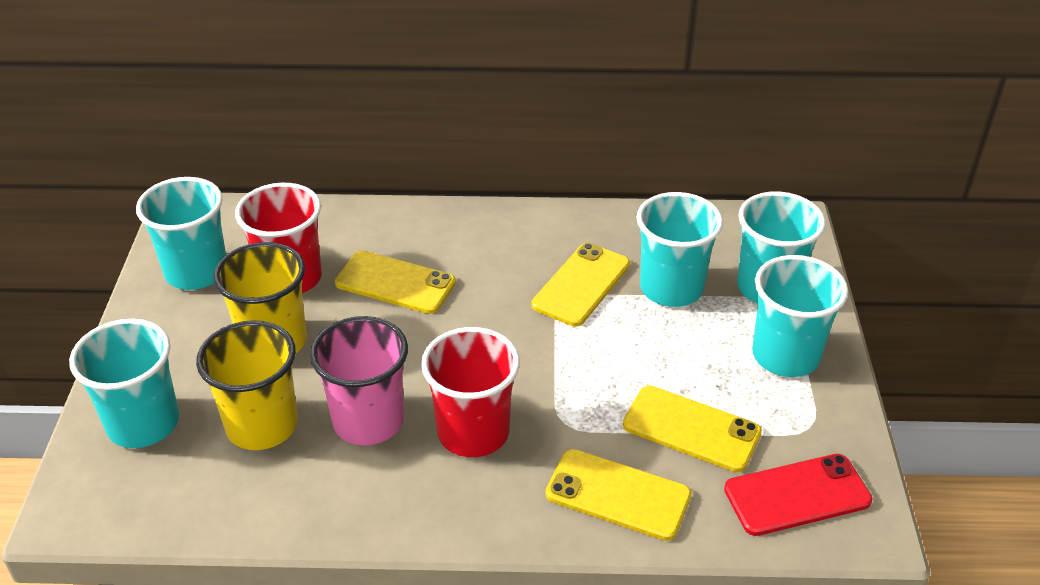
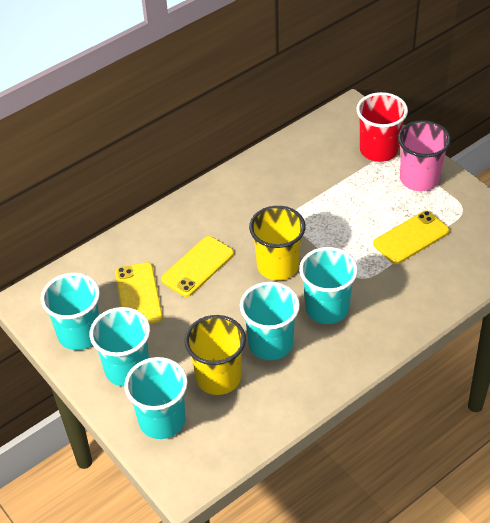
red cup: [235,183,322,293] [421,327,520,457] = 2 -> [356,92,408,162] = 1
red phone: [724,454,872,536] = 1 -> none = 0
yellow phone: [335,250,456,314] [532,243,630,327] [546,449,692,541] [623,386,762,472] = 4 -> [115,262,163,324] [161,236,234,297] [373,211,450,264] = 3

